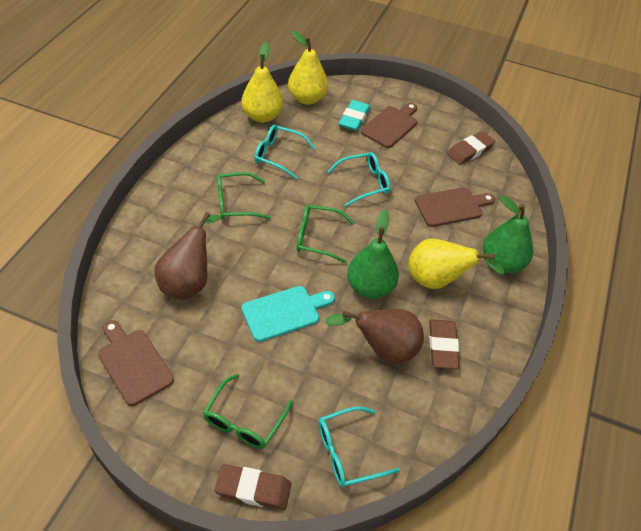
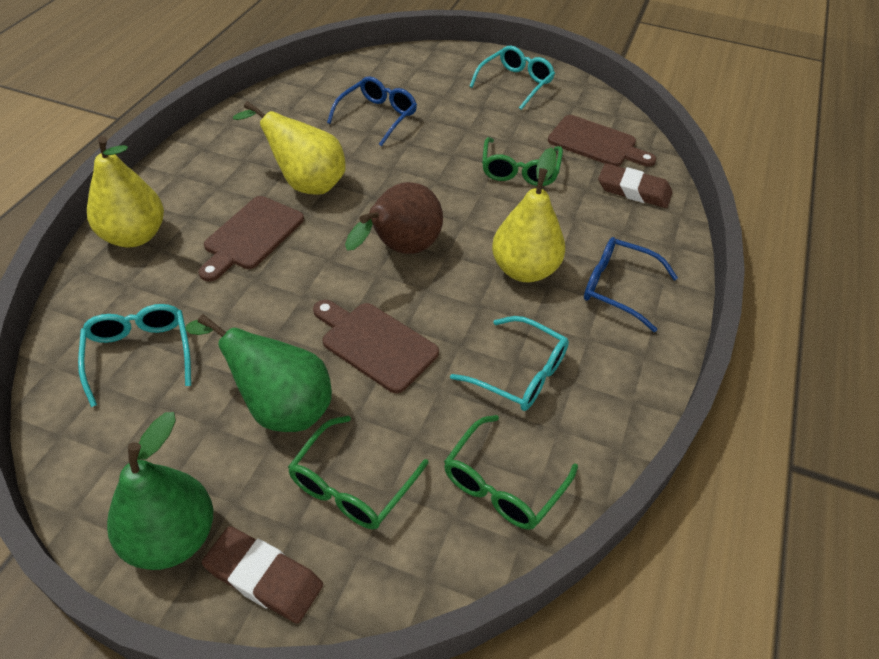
blue glasses: none = 0 -> [327,76,417,147] [584,237,678,332] = 2
brown eraser: [215,464,291,510] [429,319,460,369] [447,131,495,165] = 3 -> [202,526,323,623] [598,163,673,208] = 2
brown pear: [155,212,221,300] [325,309,424,364] = 2 -> [345,182,443,254] = 1
turquoise cutting board: [241,286,335,342] = 1 -> none = 0
turquoise eraser: [339,100,371,131] = 1 -> none = 0

